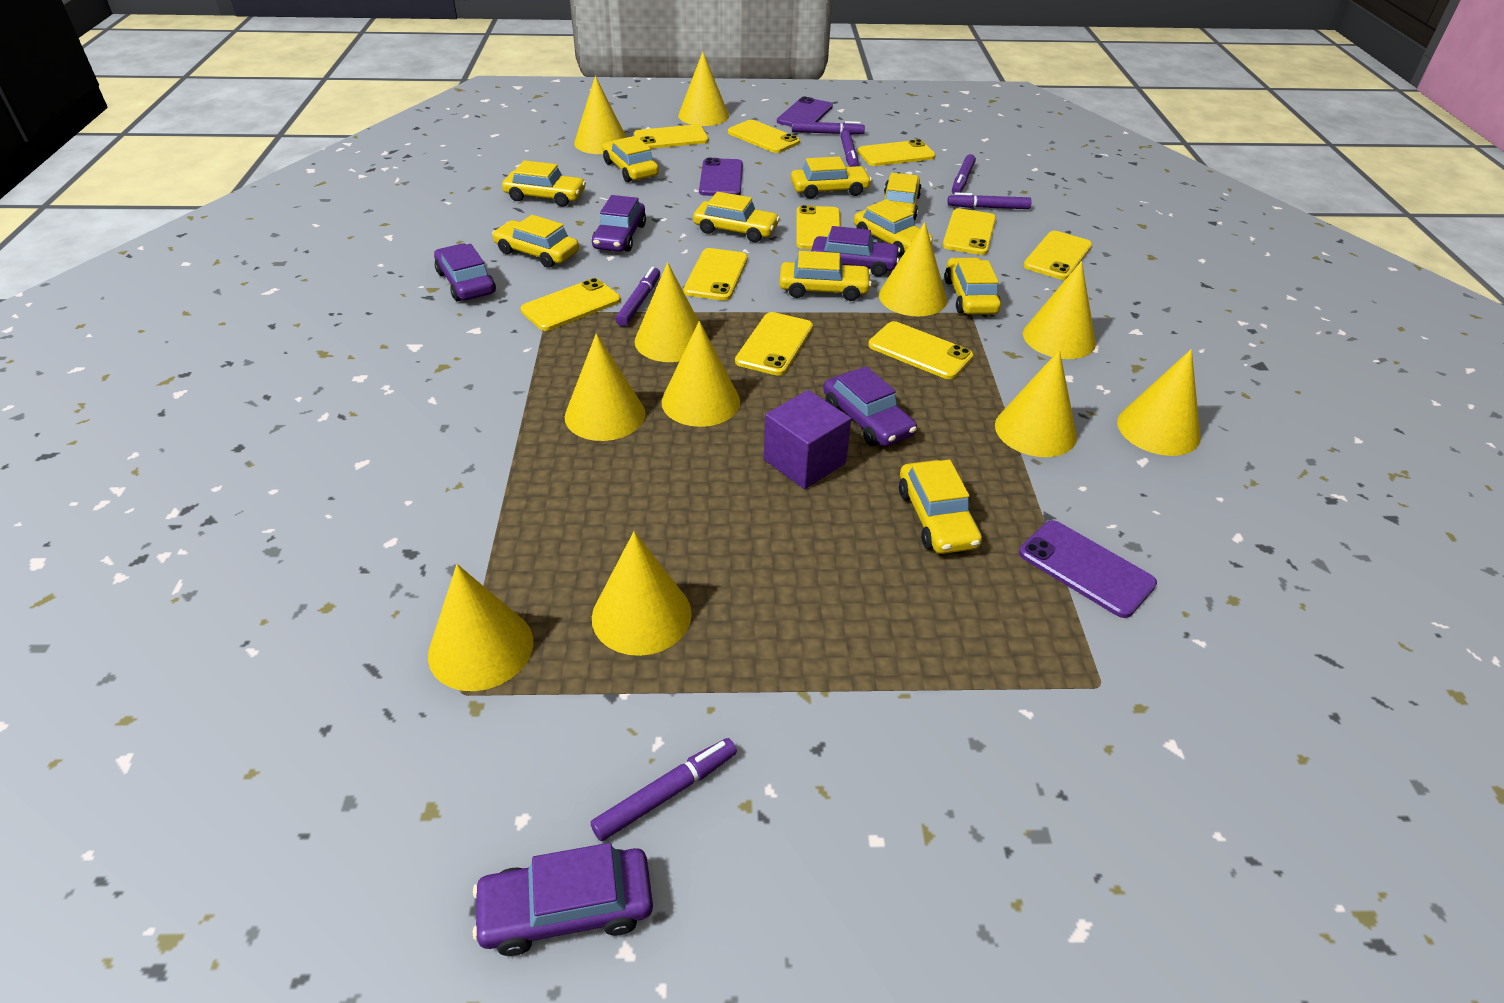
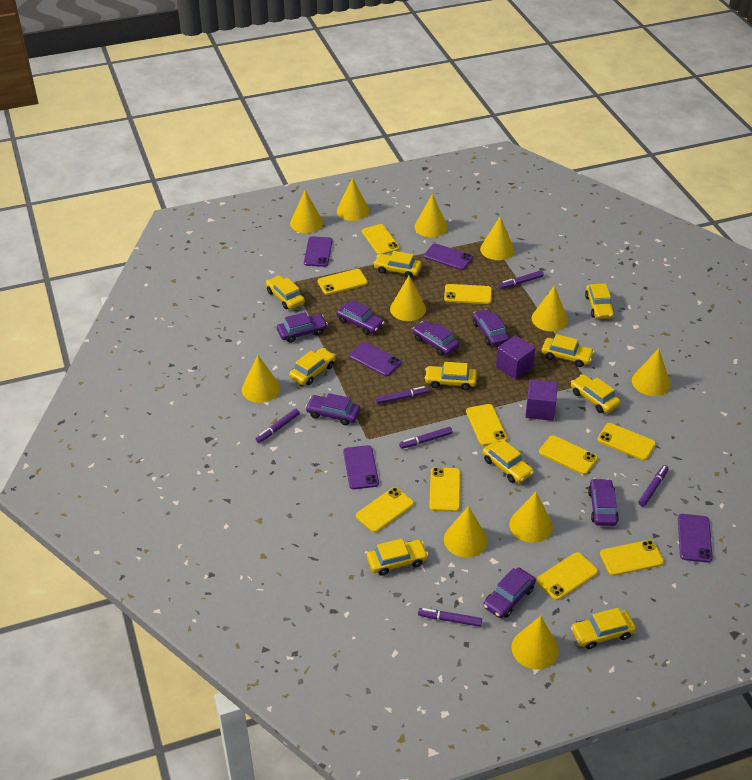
purple car: [434,244,496,301] [472,843,653,956] [592,195,646,252] [811,226,901,277] [823,366,917,446] = 5 -> [277,312,328,343] [305,393,360,425] [336,300,385,335] [413,321,460,356] [473,309,509,346] [483,568,536,618] [588,478,619,526] = 7
purple cube: [764,390,851,489] = 1 -> [496,335,535,380] [525,379,558,421] = 2
purple phone: [699,158,743,196] [777,97,833,127] [1019,520,1157,618] = 3 -> [304,236,333,267] [343,445,379,489] [349,342,402,376] [424,243,473,270] [678,514,713,563] = 5

